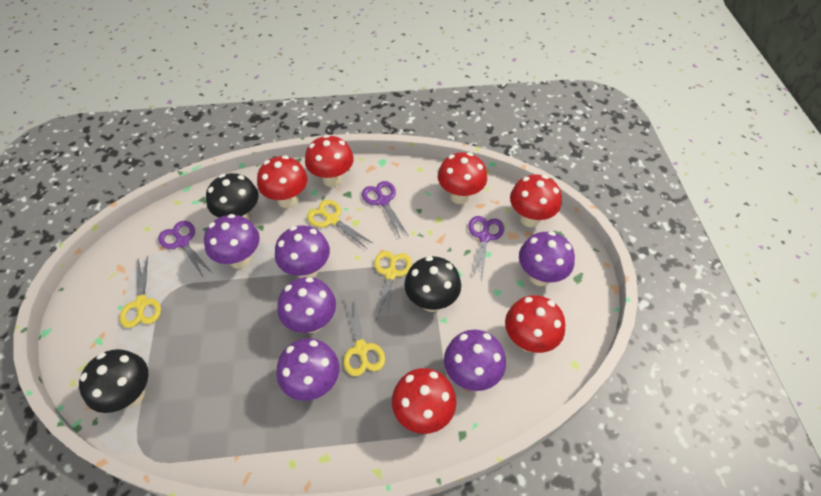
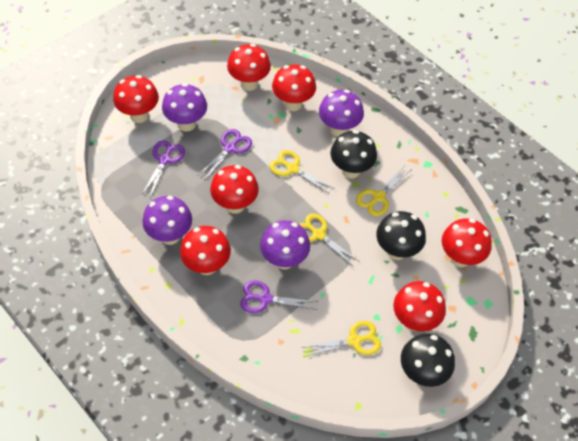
purple mushroom: [204,214,260,269] [275,225,330,278] [276,338,339,401] [277,277,336,333] [444,330,506,391] [519,231,575,286] = 6 -> [142,196,192,245] [162,83,207,132] [260,220,310,269] [319,90,364,137] = 4
red mushroom: [257,155,308,208] [305,135,354,187] [392,368,456,434] [438,152,487,204] [505,295,566,353] [510,174,562,227] = 6 -> [113,75,159,123] [180,226,231,275] [210,165,259,214] [227,44,271,91] [272,64,316,111] [393,281,446,331] [442,219,492,267] = 7

